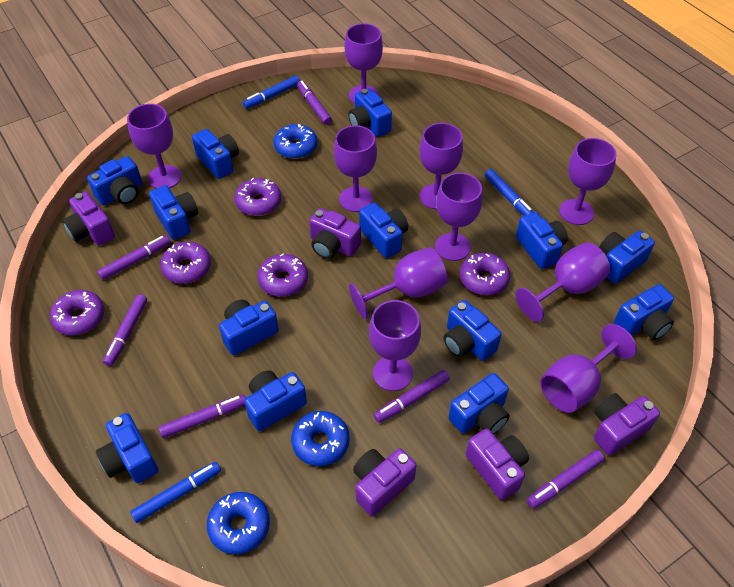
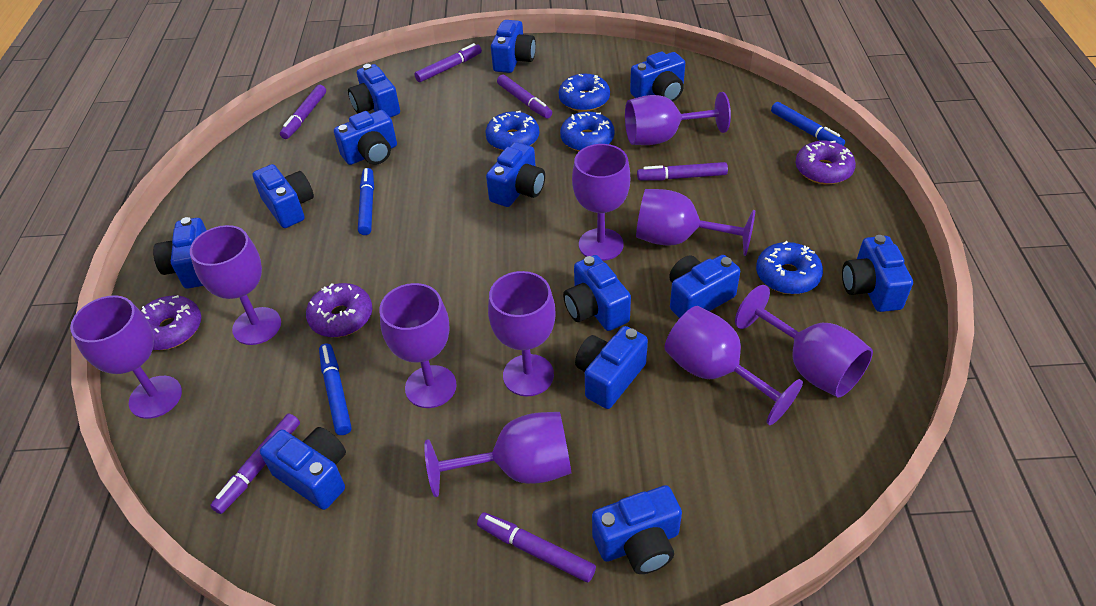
blue donut: [207,492,270,554] [274,124,317,159] [291,411,349,466] = 3 -> [485,111,539,151] [559,74,610,112] [560,112,615,151] [756,241,823,294] = 4
purple camera: [62,192,115,246] [309,208,361,259] [353,448,416,516] [466,429,529,500] [594,393,660,455] = 5 -> none = 0
purple donut: [50,290,104,335] [160,242,211,284] [235,178,281,216] [258,253,308,297] [460,253,510,295] = 5 -> [140,295,201,350] [306,283,372,337] [796,141,856,184] = 3

